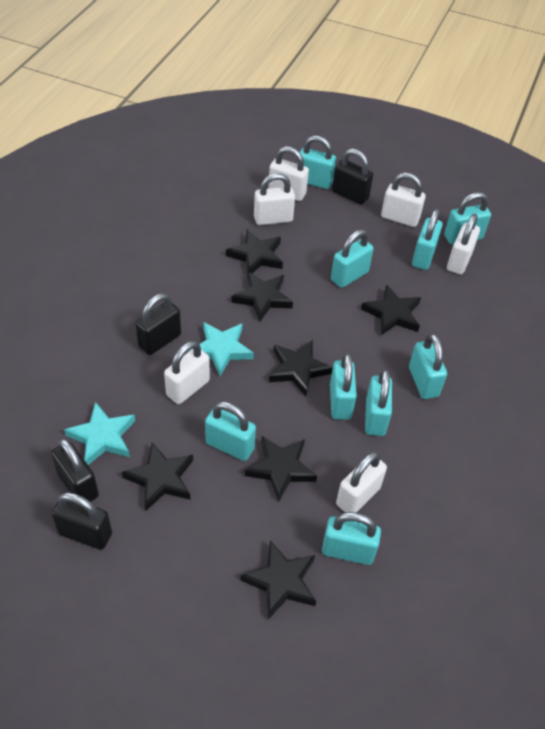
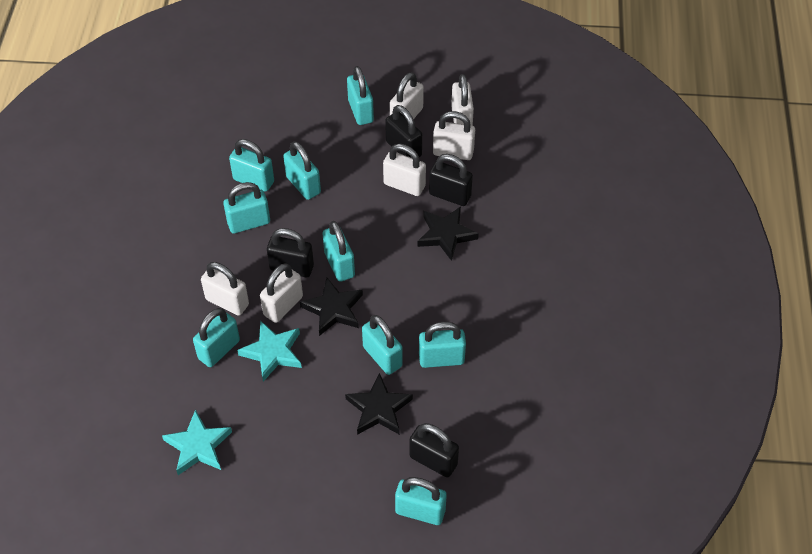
black star: [122,442,193,511] [226,230,283,273] [232,271,293,321] [240,540,316,620] [245,436,317,501] [269,340,333,396] [361,284,421,335] = 7 -> [300,278,363,336] [345,373,413,435] [417,207,479,261] = 3

